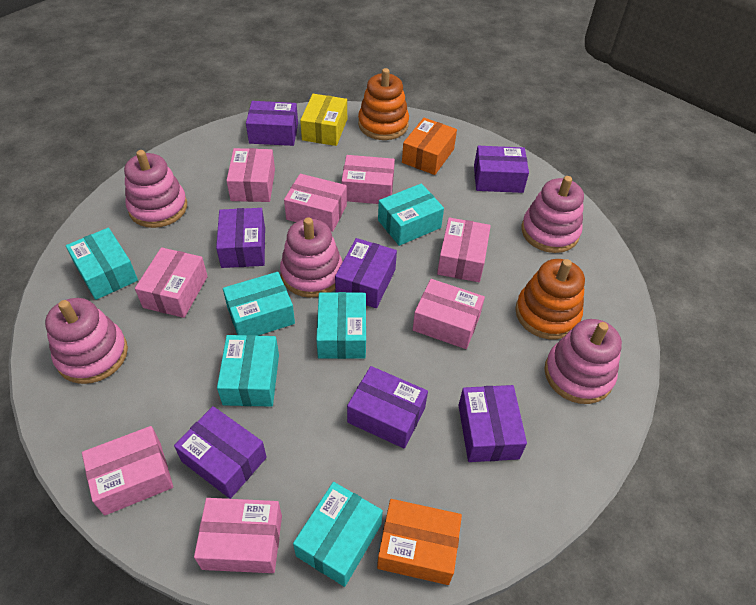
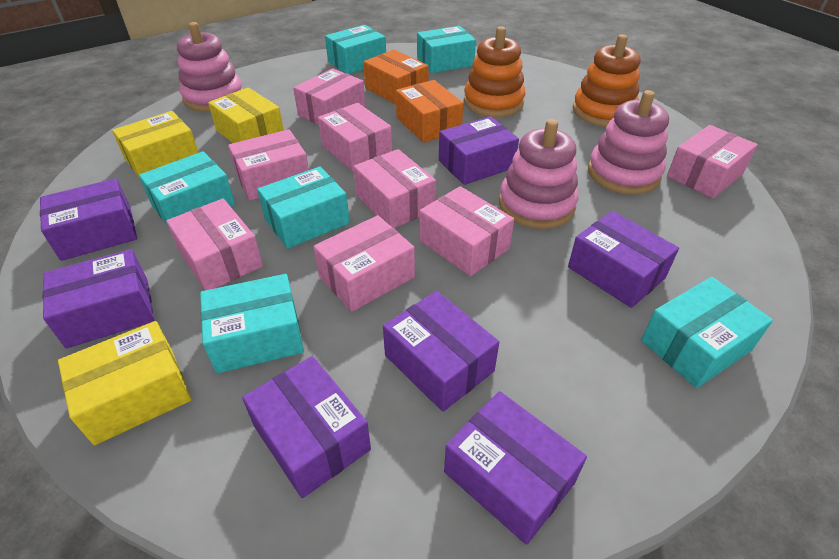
pink stacking toy: [45,298,128,384] [124,150,187,228] [280,217,343,298] [521,176,584,253] [544,319,622,404] = 5 -> [177,22,243,112] [499,119,578,229] [588,90,669,195] = 3
yellow box: [300,94,347,146] = 1 -> [58,321,191,445] [112,111,199,177] [208,87,284,143] = 3

